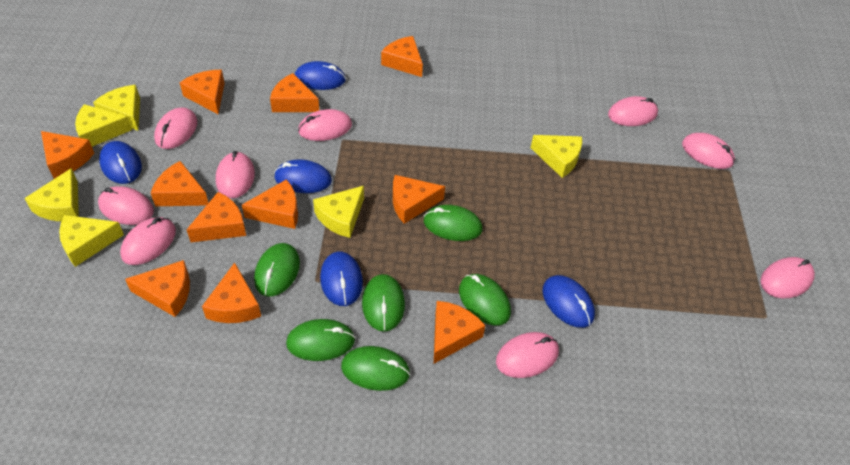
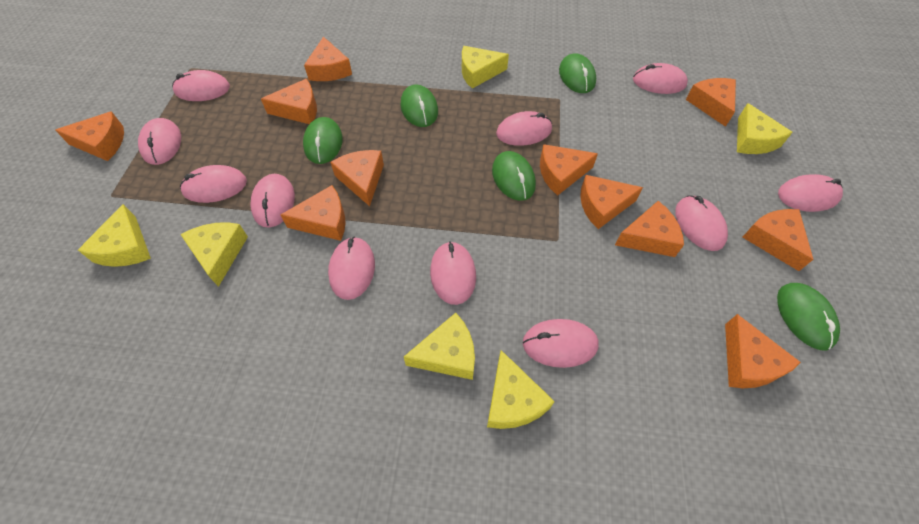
blue mouse: [99,141,142,184] [274,159,332,193] [295,61,346,90] [320,251,363,306] [542,275,595,328] = 5 -> none = 0
green mouse: [254,243,300,297] [286,319,355,361] [341,346,410,391] [362,274,405,332] [424,205,483,241] [459,274,511,326] = 6 -> [303,117,343,164] [401,84,438,127] [492,151,536,201] [559,53,596,93] [777,283,840,350] = 5
pink mouse: [98,186,154,225] [120,217,176,265] [154,107,197,149] [216,151,255,198] [298,109,352,141] [496,332,559,378] [608,96,658,126] [682,133,735,169] [761,257,815,298] = 9 -> [138,118,181,165] [172,70,230,101] [180,165,247,203] [250,174,295,228] [328,236,375,300] [430,241,476,305] [496,111,552,146] [523,319,599,368] [633,63,688,94] [675,195,728,251] [778,174,843,212] = 11

